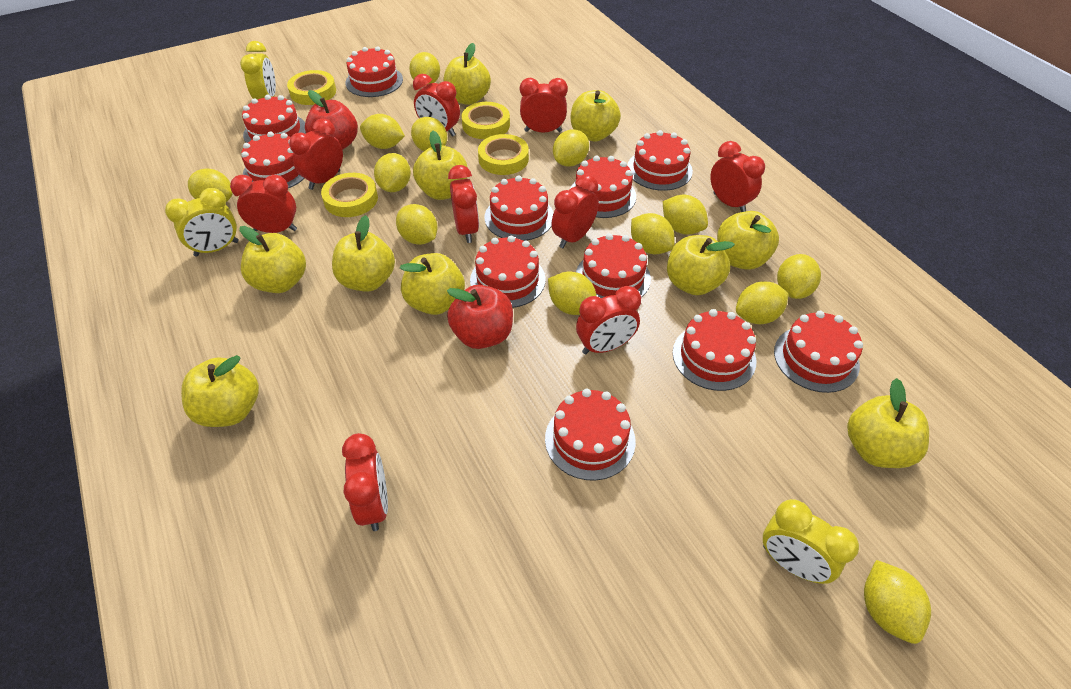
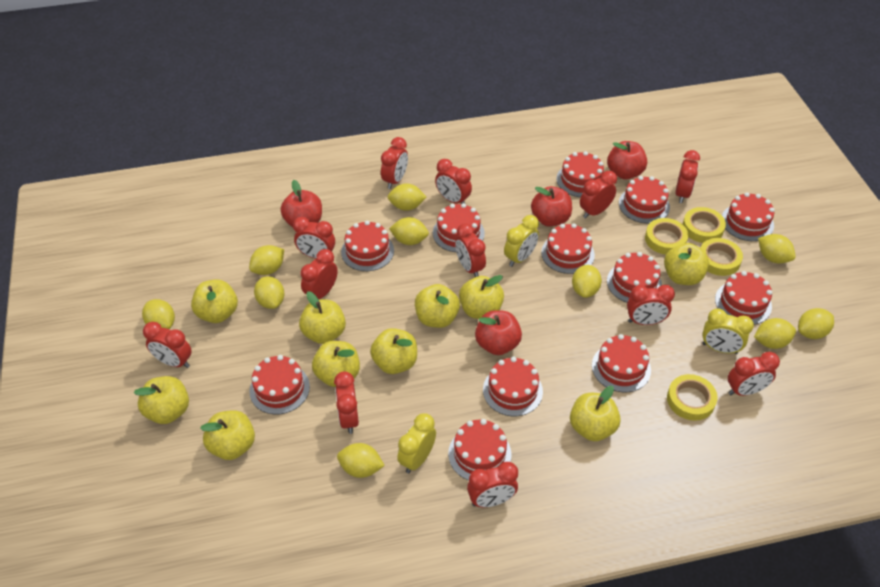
red apple: [305,90,358,150] [447,285,513,349] = 2 -> [281,180,322,227] [475,310,522,355] [531,186,572,227] [607,141,647,179] = 4
red cake: [241,131,304,188] [242,95,306,143] [345,46,403,97] [470,236,546,308] [485,176,554,241] [545,389,636,481] [570,155,636,218] [576,233,651,298] [627,130,693,191] [673,309,757,391] [774,311,863,393] = 11 -> [249,355,310,415] [341,221,394,271] [433,203,485,252] [448,419,512,481] [483,357,543,416] [541,223,595,274] [556,151,604,197] [592,334,651,392] [607,252,662,303] [619,176,670,223] [715,271,772,325] [722,192,775,241] = 12
red clock: [230,175,297,233] [289,118,343,190] [342,433,388,531] [413,74,460,136] [448,165,479,243] [520,77,568,133] [552,174,599,248] [576,286,641,354] [710,141,765,212] = 9 -> [143,322,192,368] [293,217,335,259] [300,249,338,299] [334,371,359,434] [381,137,408,189] [435,159,472,204] [455,223,486,277] [467,462,518,507] [580,171,617,218] [627,285,675,325] [675,150,700,203] [728,352,780,396] = 12
yellow lemon: [188,169,233,202] [360,114,405,149] [374,153,411,192] [396,204,438,245] [409,52,440,84] [411,117,447,151] [548,271,597,315] [553,129,589,166] [631,213,675,254] [663,195,708,235] [736,281,789,324] [777,254,821,299] [864,560,931,644] = 13 -> [142,299,175,329] [249,245,284,275] [254,276,284,309] [337,443,385,478] [388,183,426,211] [389,217,429,245] [572,265,602,298] [754,318,796,349] [758,234,796,264] [798,308,834,339] = 10

